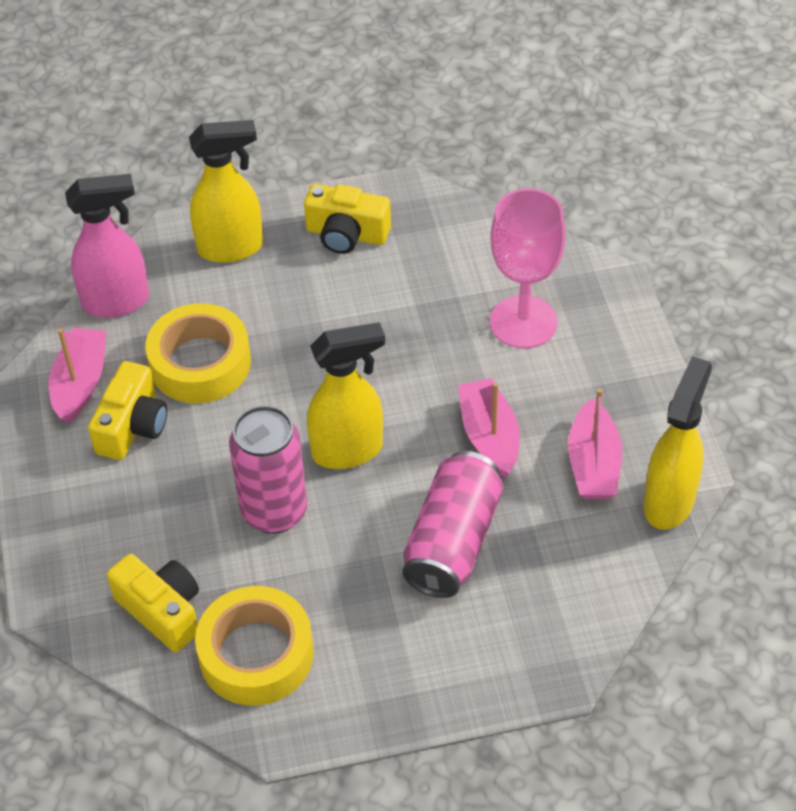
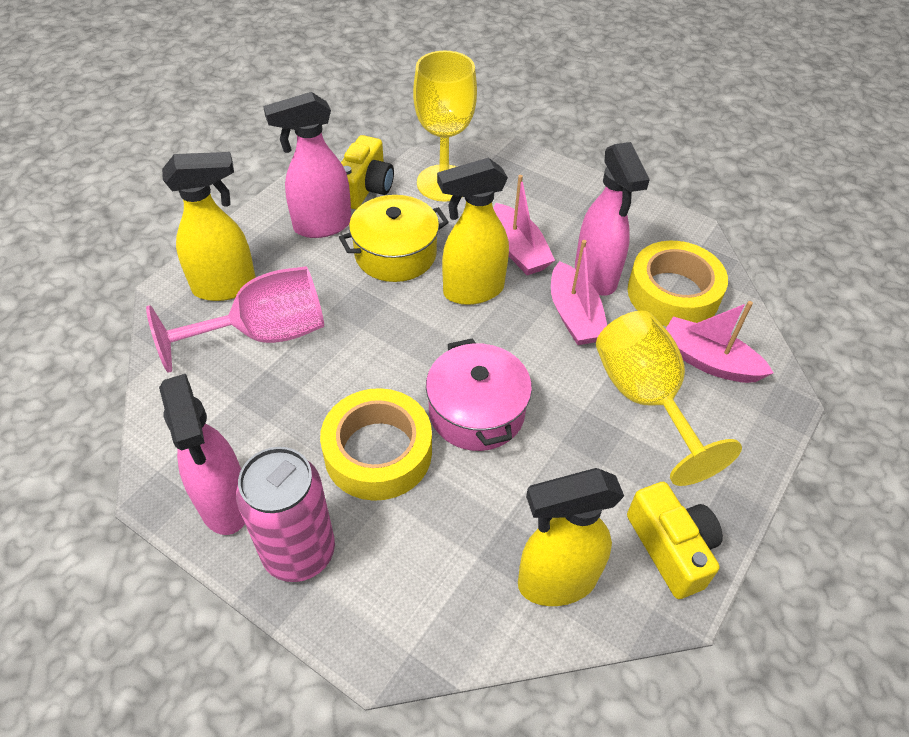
pink can: [229,405,307,534] [402,451,503,598] = 2 -> [236,447,335,582] = 1
pink pot: none = 0 -> [426,338,532,451] = 1
pink spray bottle: [65,174,149,318] = 1 -> [159,374,245,535] [263,92,352,238] [575,142,650,296] = 3
yellow camera: [88,361,167,460] [107,554,199,652] [304,184,391,254] = 3 -> [341,135,394,209] [627,482,723,599] = 2
yellow goblet: none = 0 -> [413,51,477,202] [596,311,742,486] = 2
yellow pot: none = 0 -> [339,195,449,282] = 1

